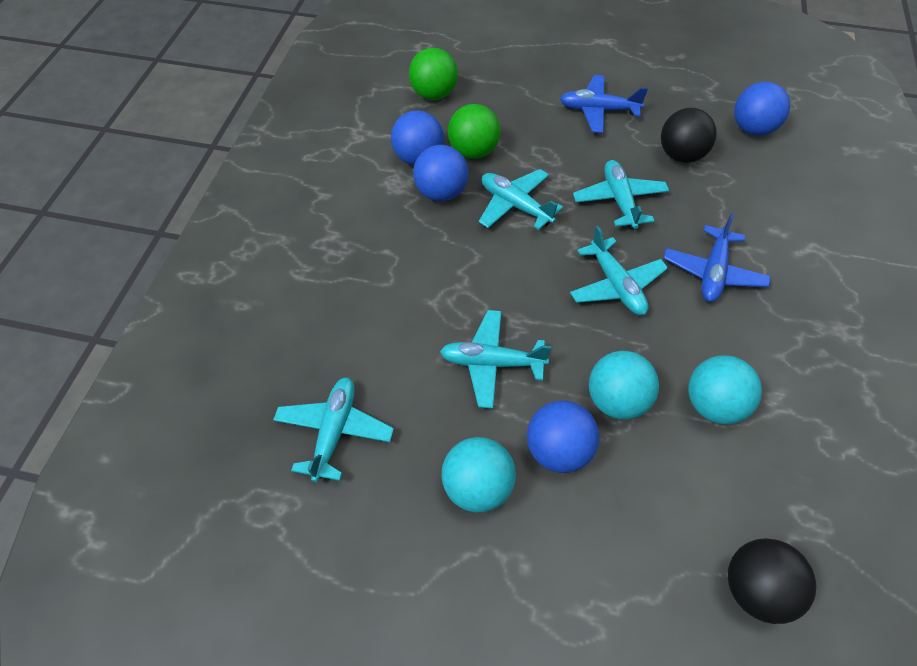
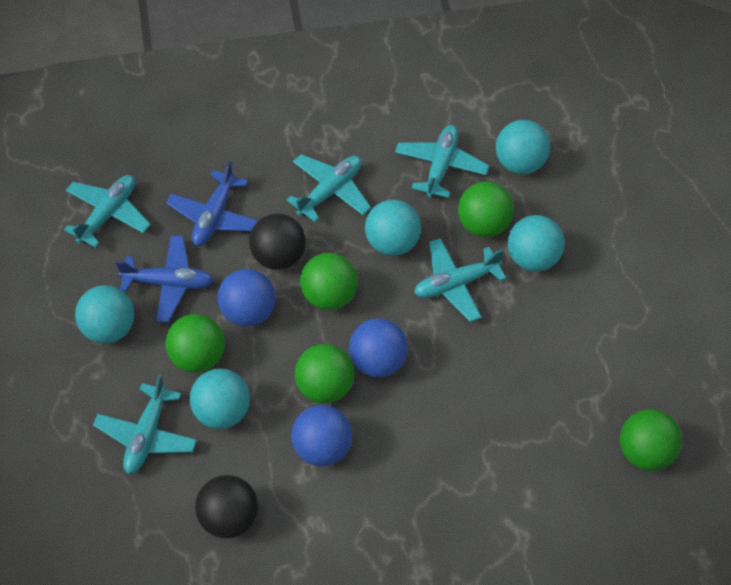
blue ball: [391,110,444,165] [413,145,468,202] [527,401,599,473] [734,82,790,136] = 4 -> [217,269,276,327] [291,405,352,466] [349,318,408,378] = 3
green ball: [409,48,458,100] [448,104,500,159] = 2 -> [165,314,225,373] [295,344,354,404] [300,253,358,310] [458,181,514,237] [620,409,682,471] = 5
turquoise ball: [442,437,516,513] [589,351,659,420] [688,355,762,424] = 3 -> [75,285,134,344] [190,369,250,429] [365,200,421,256] [496,120,550,174] [508,215,564,272] = 5

